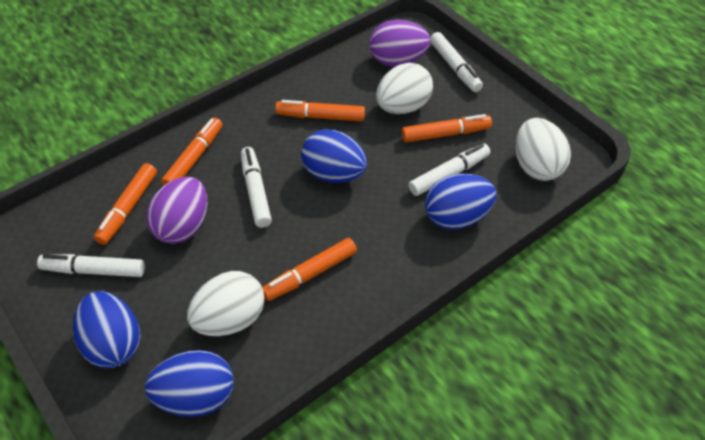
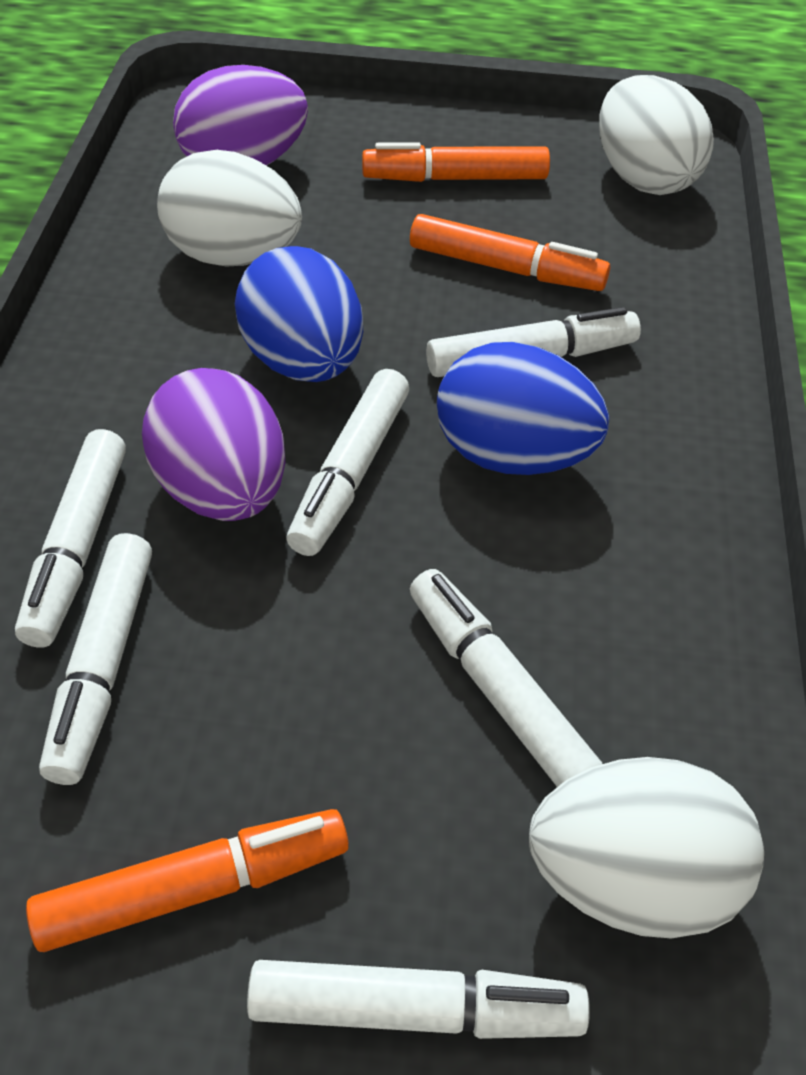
blue egg: [73,291,140,368] [145,350,234,417] [301,130,367,183] [425,174,497,230] = 4 -> [235,246,363,382] [437,342,609,475] = 2
orange marker: [94,163,157,245] [161,118,222,185] [262,238,357,301] [275,100,365,121] [402,114,492,143] = 5 -> [26,809,349,952] [362,142,550,182] [410,214,610,291] = 3
white marker: [37,254,145,277] [241,147,272,228] [408,143,490,196] [430,32,483,92] = 4 -> [15,429,126,648] [39,533,152,785] [247,960,590,1039] [286,369,409,556] [410,569,602,787] [426,307,641,377] = 6

